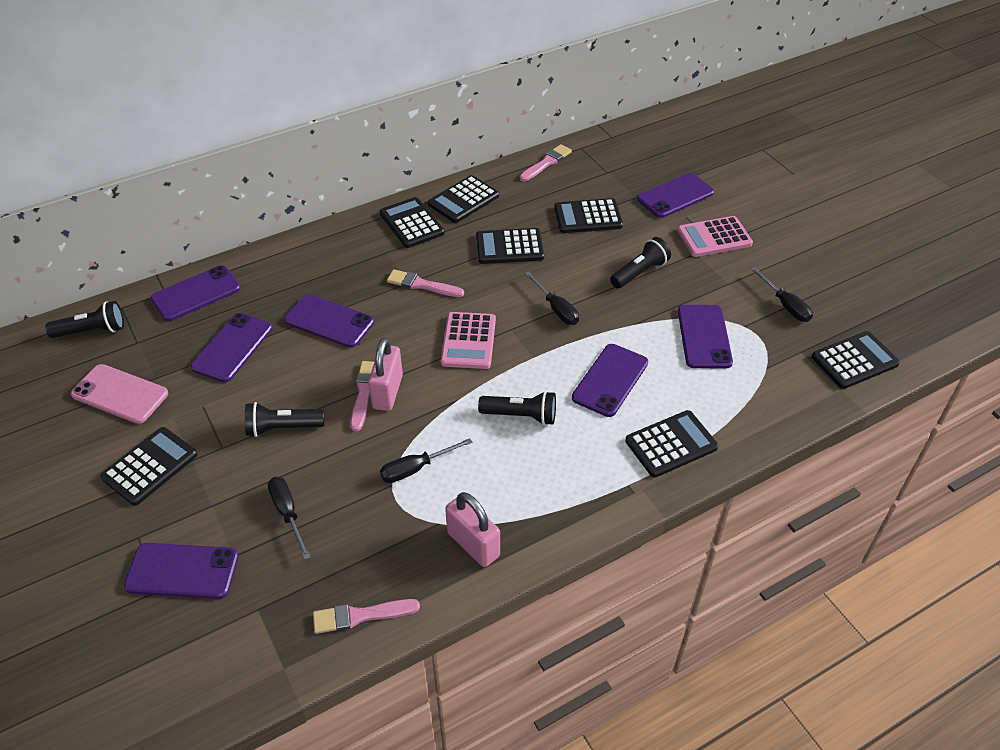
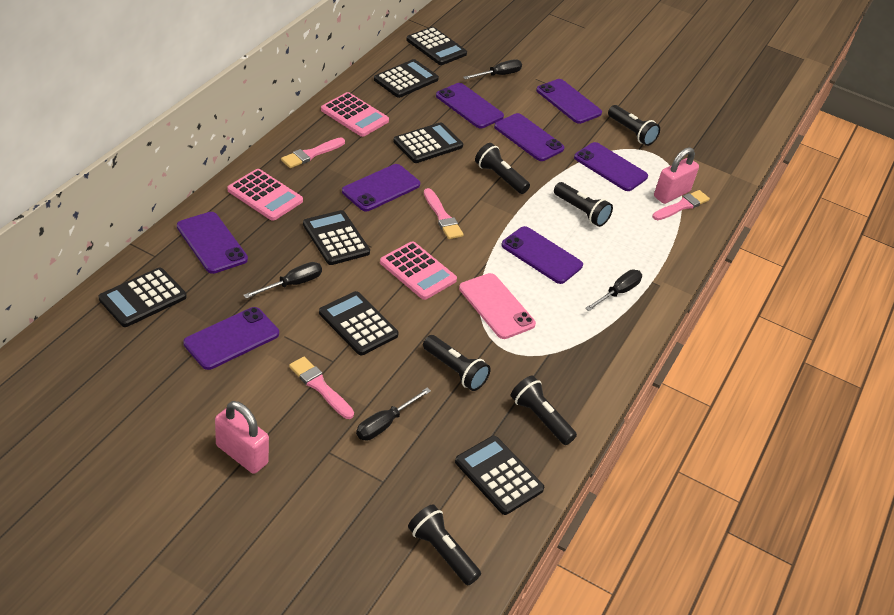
black flashlight: [45,301,124,338] [245,402,324,437] [478,391,556,425] [610,237,671,289] = 4 -> [408,504,481,585] [423,335,491,391] [475,143,530,194] [511,375,577,445] [554,182,613,227] [608,105,660,146] = 6
pink calculator: [441,312,496,369] [677,216,753,257] = 2 -> [228,169,303,221] [321,92,389,137] [380,241,457,300] = 3
purple phone: [124,543,239,599] [151,265,241,321] [191,313,273,382] [284,294,374,348] [572,344,648,417] [637,173,714,218] [678,305,733,368] = 7 -> [177,212,248,274] [183,307,279,370] [342,164,420,211] [436,83,504,128] [494,113,565,161] [501,226,583,284] [536,79,602,124] [574,142,648,191] = 8

